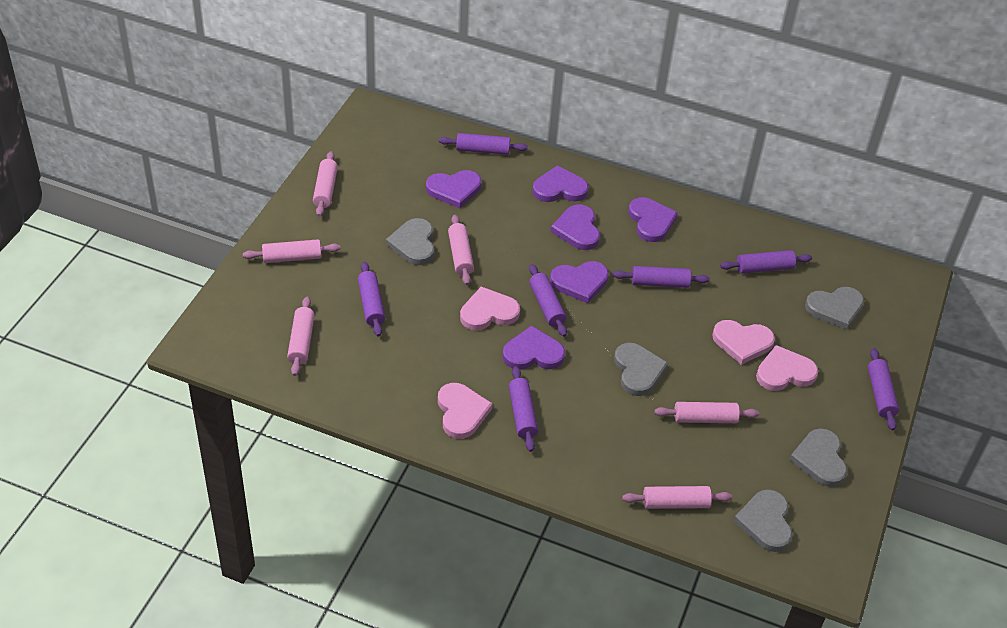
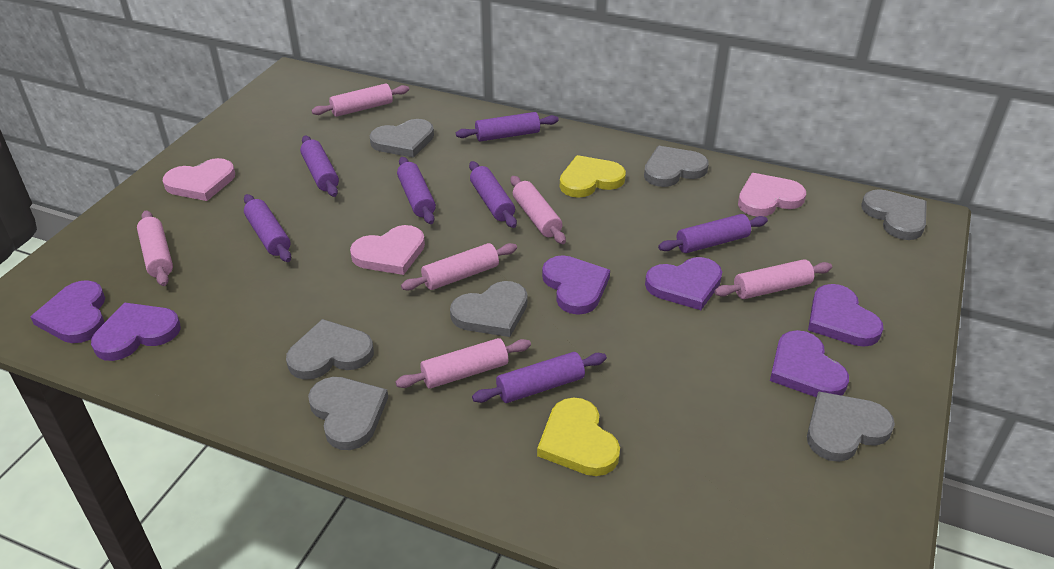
grey heart: [386,218,434,265] [614,343,668,396] [733,489,793,552] [789,428,847,487] [805,287,864,330] = 5 -> [286,319,374,380] [308,377,388,450] [369,119,434,158] [450,281,528,337] [644,146,709,187] [807,391,895,462] [861,189,927,240] = 7
pink heart: [438,383,493,439] [460,287,520,330] [712,320,775,365] [756,345,818,391] = 4 -> [163,158,235,201] [350,225,425,275] [738,173,806,217] = 3
yellow heart: none = 0 -> [537,397,620,476] [560,155,626,198] = 2

